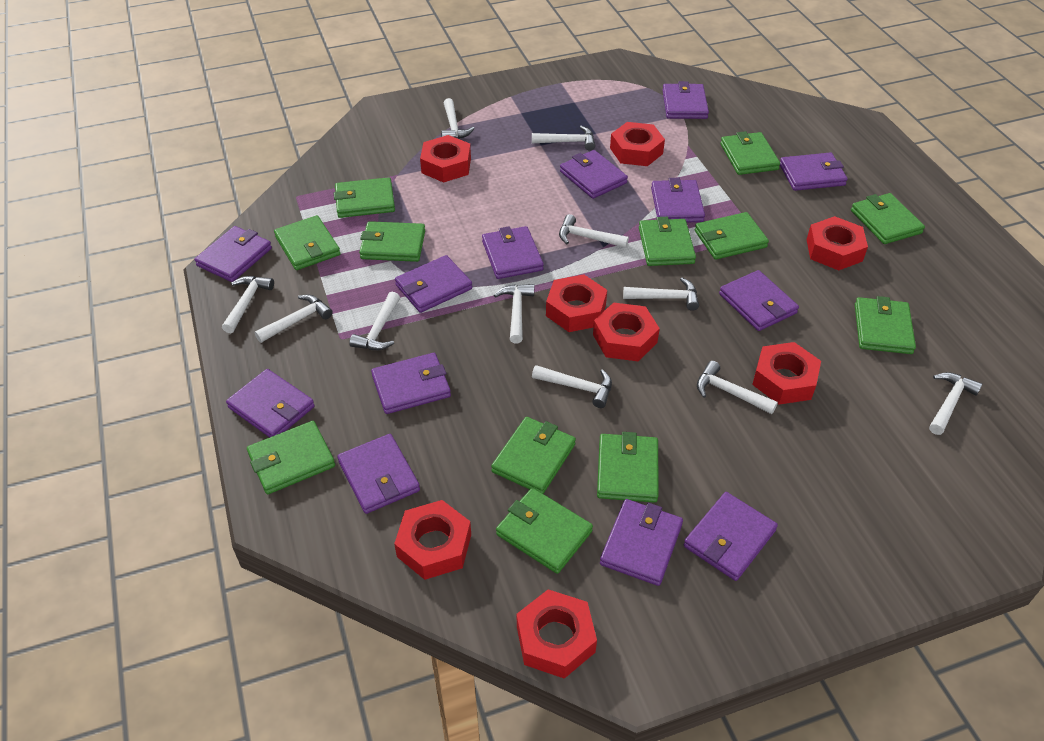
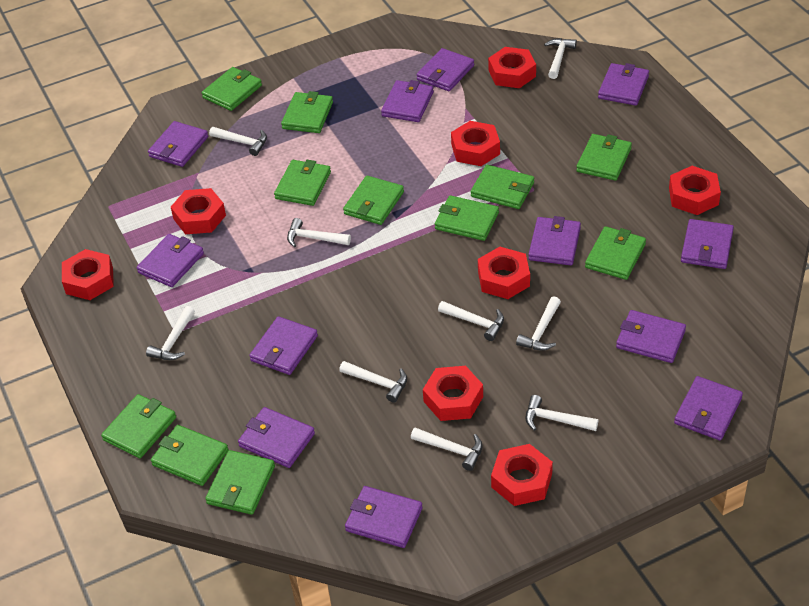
green wallet: [247,421,335,494] [274,215,341,270] [334,177,395,218] [359,221,425,262] [491,417,576,494] [496,488,593,574] [597,432,659,503] [639,217,696,266] [695,212,769,260] [720,131,780,175] [851,193,925,244] [855,296,916,354] = 12 -> [101,394,176,458] [151,425,229,486] [202,67,262,111] [205,450,275,515] [274,160,331,206] [281,91,333,133] [343,176,404,225] [435,196,499,241] [471,165,534,209] [576,134,632,181] [585,226,646,280] = 11
purple wallet: [195,226,272,282] [226,369,315,438] [337,434,420,514] [371,353,451,414] [395,255,472,313] [482,226,544,279] [560,150,628,199] [600,499,683,586] [651,178,705,222] [663,81,709,119] [684,492,778,581] [719,270,799,331] [780,152,848,191] = 13 -> [137,234,204,287] [148,121,208,167] [238,407,315,468] [249,316,318,375] [345,486,423,548] [381,80,434,122] [417,48,474,91] [528,216,581,265] [598,63,649,106] [616,310,686,363] [674,376,743,440] [681,219,734,269] = 12
white hammer: [222,276,274,333] [254,294,333,343] [349,292,400,350] [441,98,475,139] [494,284,534,343] [532,126,595,151] [532,365,612,408] [559,214,629,248] [623,278,699,311] [697,361,778,414] [929,372,983,435] = 11 -> [146,306,195,360] [209,127,267,156] [287,218,351,247] [339,361,407,403] [411,427,483,471] [438,301,504,341] [516,296,561,351] [525,395,599,431] [544,38,577,79] = 9

